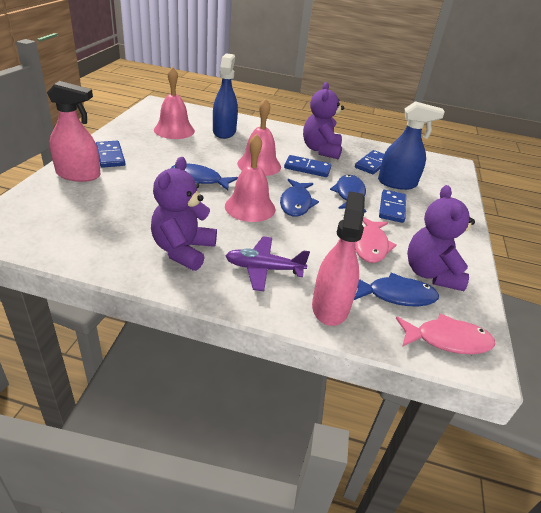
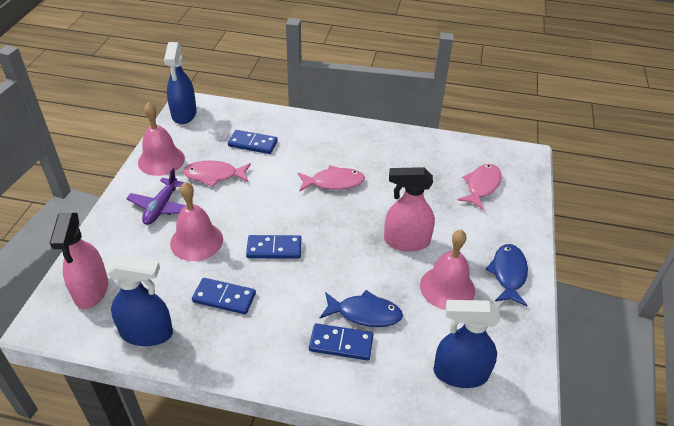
blue fish: [171,163,238,190] [280,179,319,217] [330,175,366,213] [354,273,439,307] = 4 -> [320,290,403,327] [485,244,528,306] = 2
blue spray bottle: [213,53,238,139] [378,101,445,190] = 2 -> [106,255,173,346] [164,42,197,124] [433,300,500,388] = 3
pink fish: [355,217,397,263] [396,313,495,354] = 2 -> [183,161,251,187] [298,165,365,191] [458,164,502,210] = 3
purple teddy bear: [151,157,217,271] [303,82,344,159] [407,185,475,291] = 3 -> none = 0

